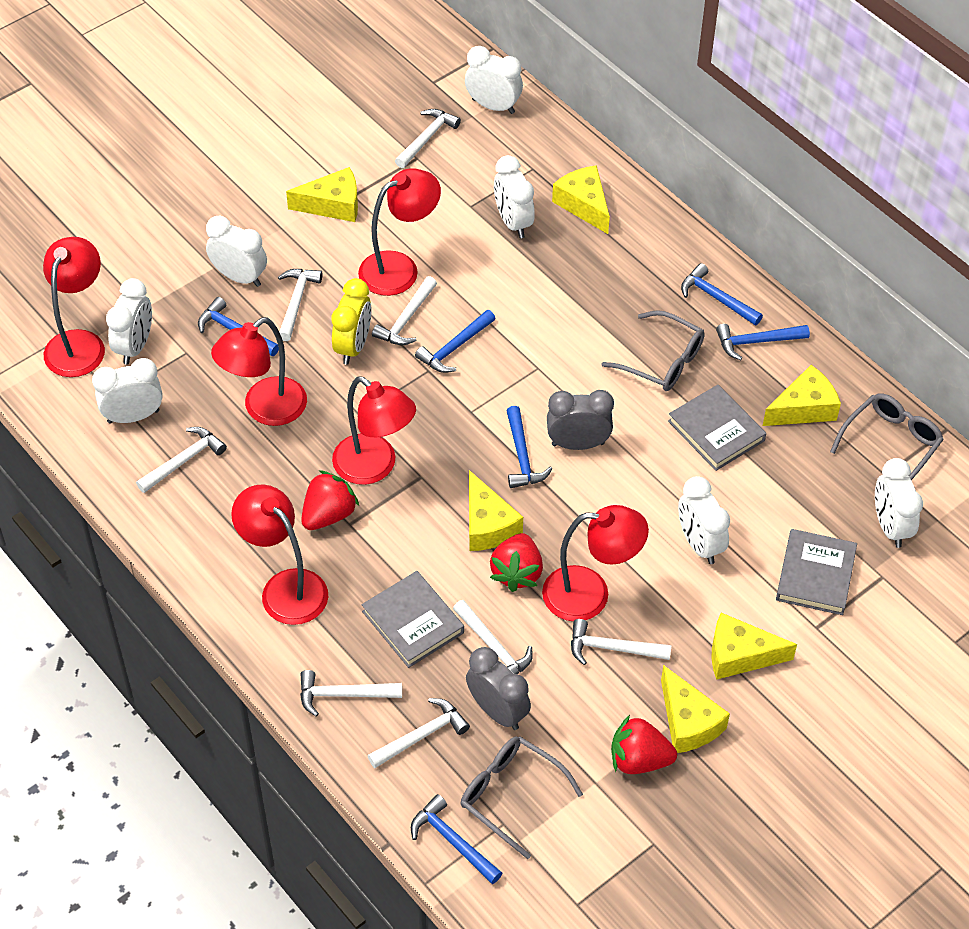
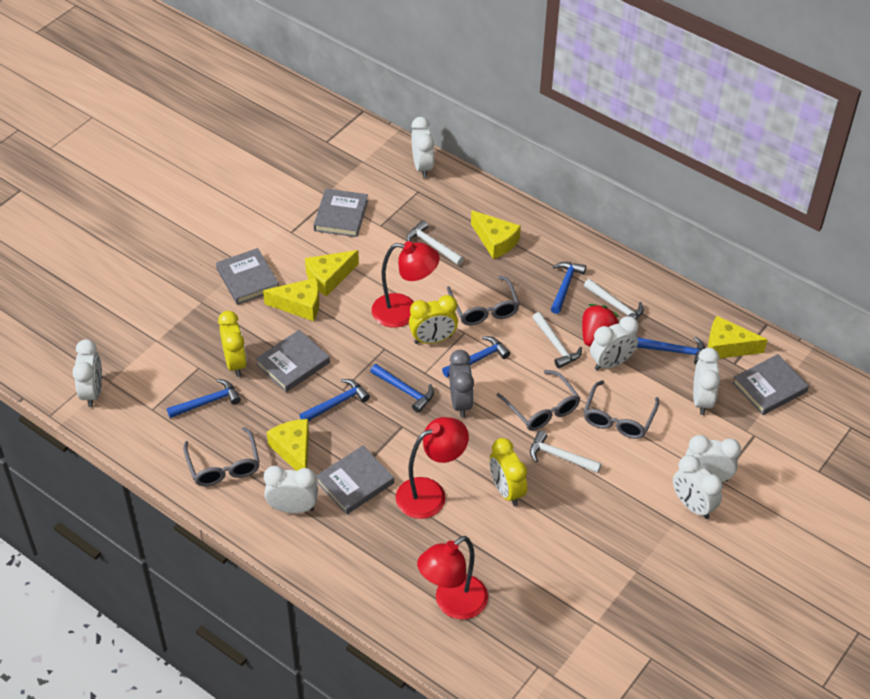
grey book: [362,571,464,668] [668,385,766,471] [776,529,857,615] = 3 -> [216,248,279,305] [255,330,330,392] [314,189,368,237] [316,446,394,515] [732,354,809,415] = 5
grey clock: [466,647,531,730] [547,390,614,450] = 2 -> [449,350,474,417] = 1
grey glasses: [461,736,583,859] [601,310,705,391] [830,393,944,480] = 3 -> [183,427,260,486] [447,276,520,325] [496,370,580,431] [584,380,659,439] = 4
red lamp: [43,237,105,377] [211,317,307,426] [231,485,328,625] [332,376,416,485] [358,168,441,296] [542,505,649,621] = 6 -> [372,241,440,328] [396,417,469,519] [417,536,488,620] = 3
red strawberry: [301,470,359,530] [490,533,543,592] [611,715,677,774] = 3 -> [582,304,619,347] = 1
white hammer: [136,427,227,493] [278,269,323,341] [300,670,402,717] [368,698,470,768] [372,276,437,345] [395,109,461,168] [453,600,533,674] [571,619,672,665] = 8 -> [407,220,464,265] [530,430,602,473] [532,312,582,368] [584,279,644,319] = 4
yellow cheese: [286,167,358,222] [469,470,523,551] [552,165,610,234] [661,665,730,753] [712,613,797,680] [763,365,841,426] = 6 -> [263,278,319,321] [267,419,309,471] [305,250,359,296] [471,210,521,259] [708,316,768,359] = 5
yellow clock: [331,278,371,364] = 1 -> [218,311,247,377] [409,295,458,344] [490,438,527,506] = 3

